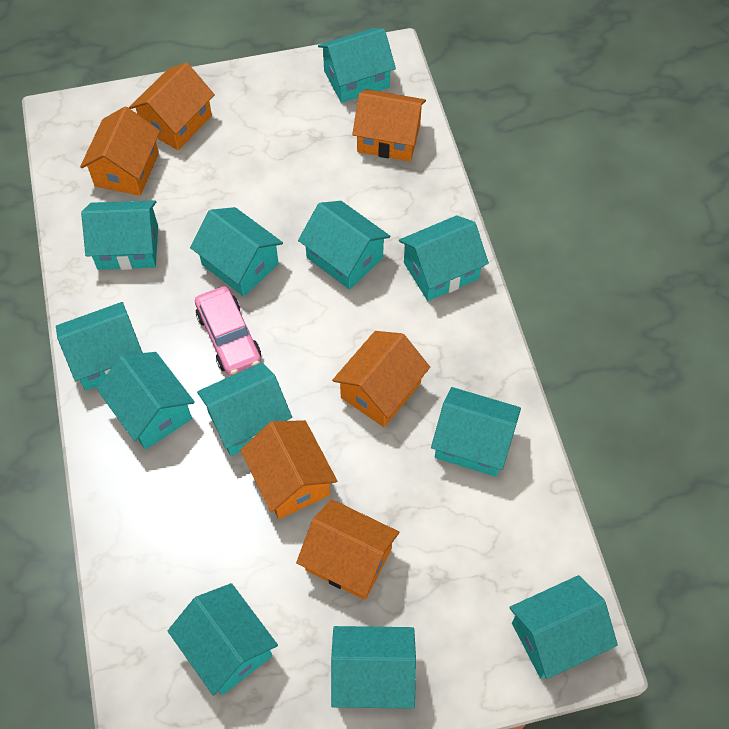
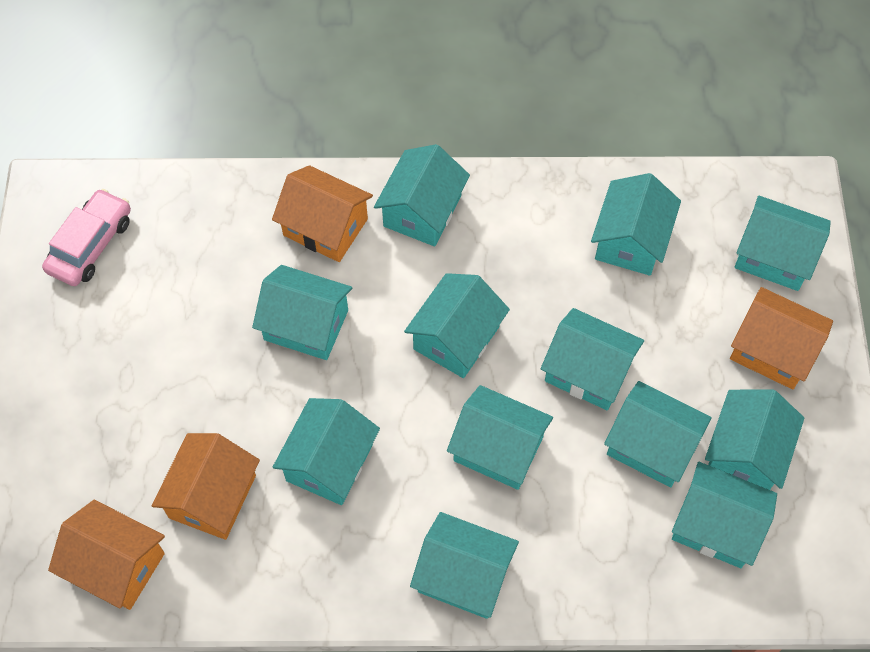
orange house: [80,106,160,196] [129,63,215,150] [240,420,337,519] [296,499,399,600] [332,331,430,427] [352,89,426,161] = 6 -> [48,500,165,610] [152,433,260,540] [272,165,373,262] [730,287,833,389] = 4

